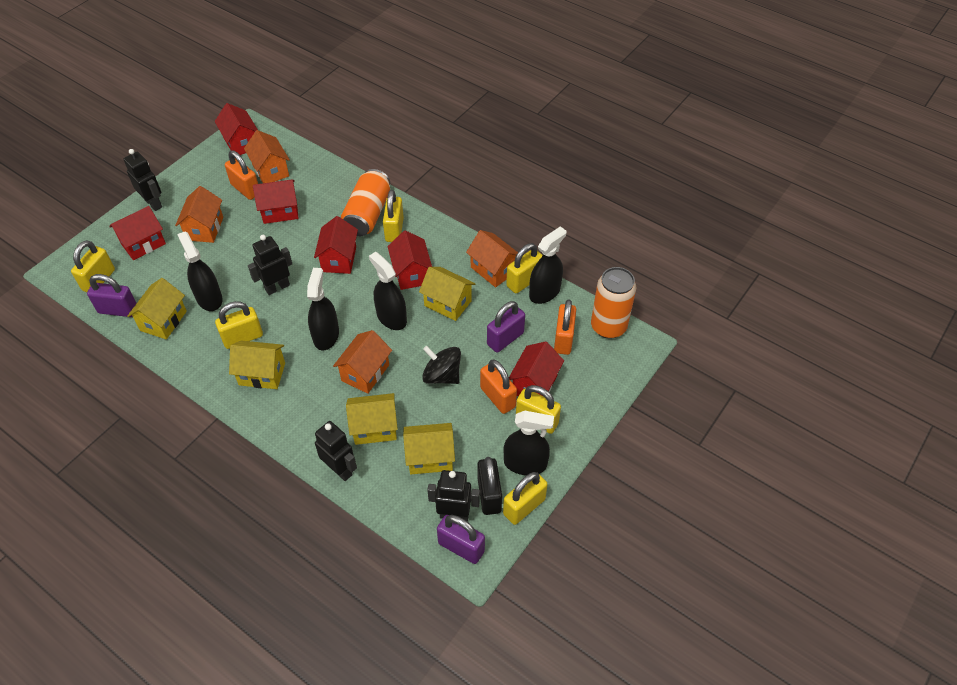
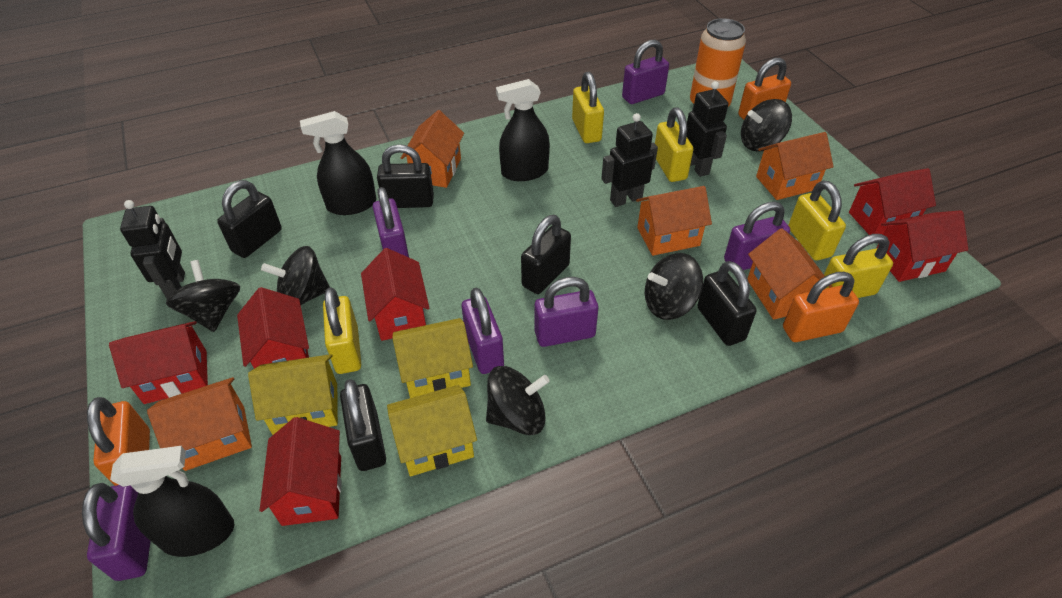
black padlock: [477,457,502,515] = 1 -> [217,180,282,258] [340,379,386,471] [377,144,434,208] [521,215,571,294] [697,261,757,346] = 5
black robot: [123,149,162,211] [248,235,292,295] [315,421,357,481] [427,470,480,521] = 4 -> [120,200,185,298] [601,113,658,207] [687,81,728,177] = 3
black spinning top: [422,346,461,384] = 1 -> [166,260,240,332] [261,246,330,305] [486,366,550,435] [645,253,703,320] [741,99,792,152] = 5
black spray bottle: [177,231,223,311] [307,268,339,351] [369,252,407,330] [504,411,554,475] [529,226,566,304] = 5 -> [110,446,235,557] [300,111,376,215] [496,79,550,181] = 3
orange can: [341,169,390,236] [591,267,636,339] = 2 -> [690,18,746,106] = 1
orange house: [175,186,223,243] [244,130,290,183] [333,330,392,394] [466,230,518,287] = 4 -> [147,377,252,471] [401,110,464,188] [636,186,712,256] [747,228,832,320] [756,132,834,200] = 5
purple padlock: [87,274,137,317] [437,515,485,564] [487,301,525,352] = 3 -> [82,483,151,581] [373,187,409,257] [462,288,504,374] [535,277,598,347] [622,40,669,104] [724,202,790,270] = 6
yellow house: [127,278,187,339] [229,341,285,389] [346,393,398,445] [403,423,455,474] [419,267,475,321] = 5 -> [248,354,338,435] [387,385,477,476] [392,318,473,398] = 3
yellow padlock: [71,240,115,292] [215,301,263,349] [383,190,404,242] [503,472,548,525] [506,243,542,293] [516,385,561,434] = 6 -> [323,287,361,374] [572,72,604,143] [655,108,693,182] [788,181,846,260] [824,234,893,298] = 5

